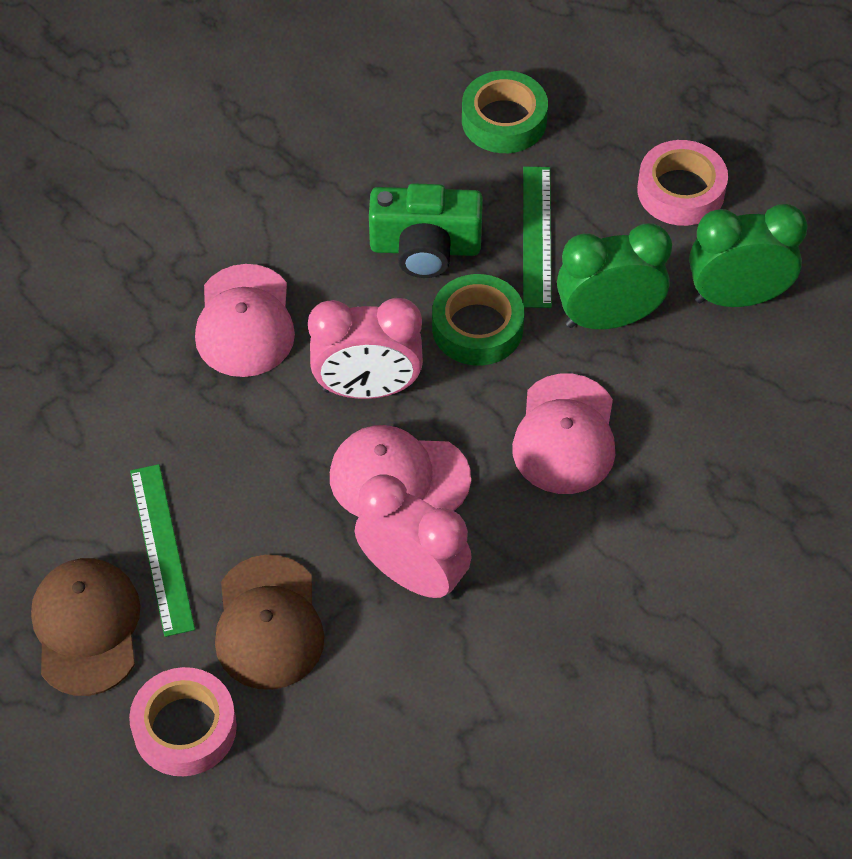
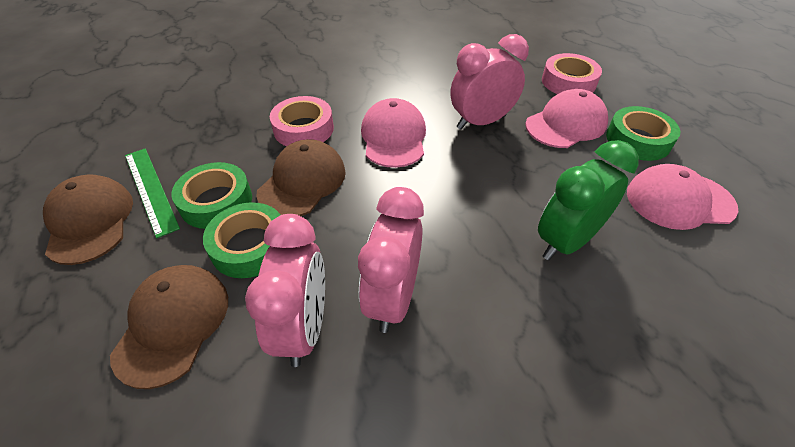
brown cap: [31,558,140,696] [215,555,324,690] = 2 -> [43,174,133,265] [110,265,228,389] [256,139,346,216] = 3
green camera: [369,183,483,278] = 1 -> none = 0
green clock: [557,223,672,329] [689,204,808,307] = 2 -> [538,140,639,260] = 1
green ruler: [130,464,195,637] [523,167,552,308] = 2 -> [125,148,180,238] = 1
green tape: [432,274,524,366] [462,70,548,153] = 2 -> [171,162,252,229] [203,202,280,278] [606,106,680,161] = 3
pink clock: [308,298,423,399] [355,474,472,601] = 2 -> [245,214,325,367] [358,187,424,333] [450,34,529,130] = 3

